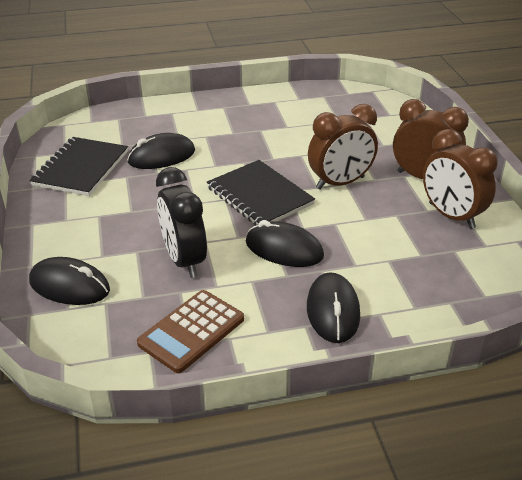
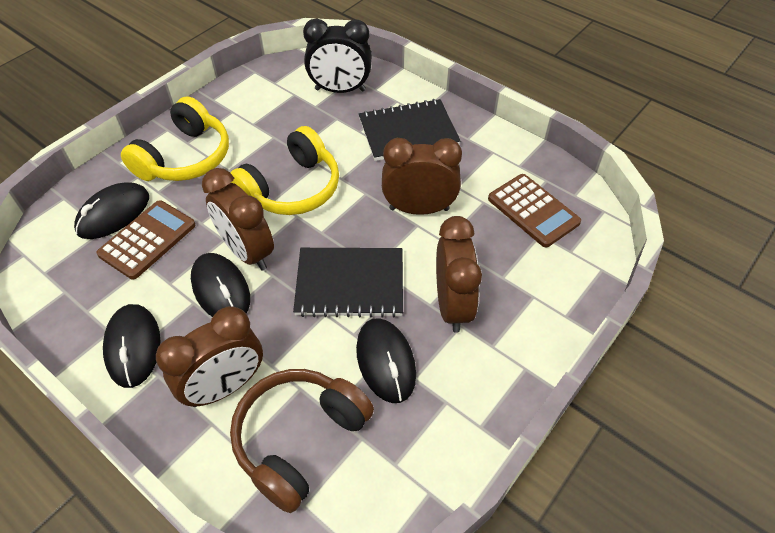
brown calculator: [137,290,244,373] = 1 -> [96,200,195,279] [488,174,581,248] = 2
brown clock: [308,104,378,189] [393,99,469,179] [423,129,498,229] = 3 -> [156,306,263,407] [202,168,274,271] [382,138,462,215] [436,216,482,333] = 4
brown headphones: none = 0 -> [230,369,374,513] = 1
yellow headphones: none = 0 -> [121,96,229,181] [230,126,339,215] = 2

